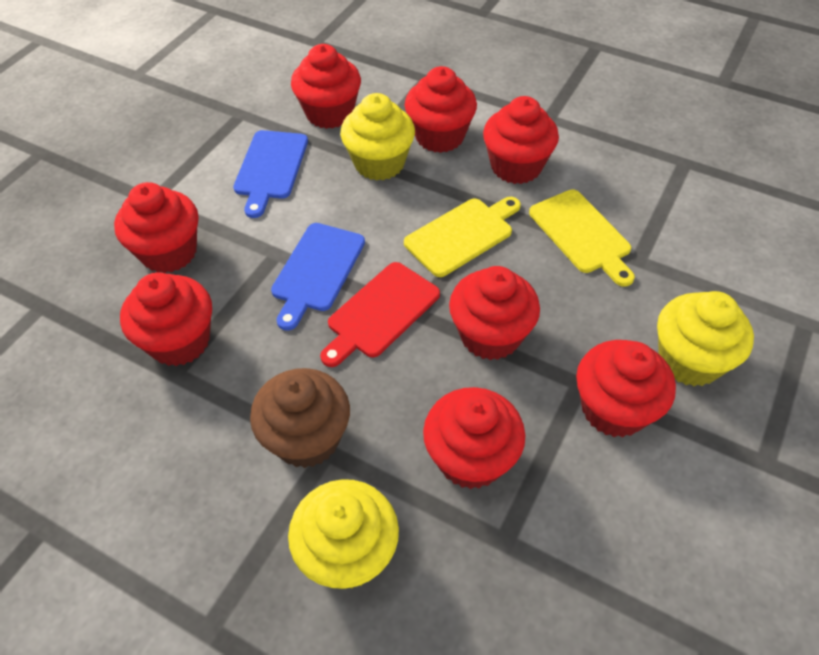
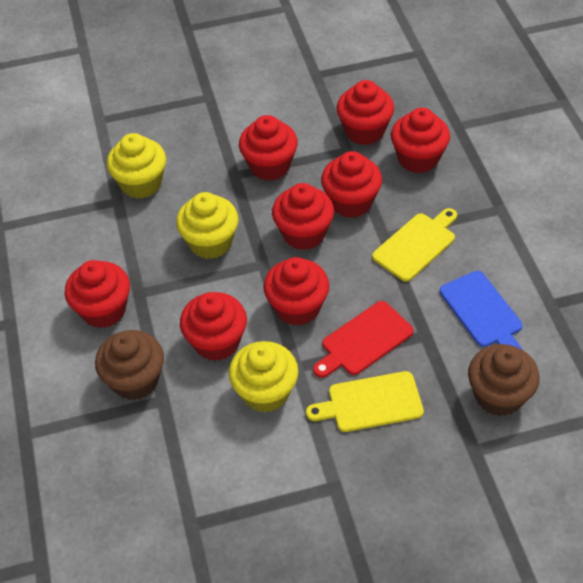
blue cutting board: [233,130,308,218] [271,223,365,331] = 2 -> [440,271,523,350] = 1
brown cupcake: [250,368,350,468] = 1 -> [95,330,164,400] [468,344,540,416] = 2

